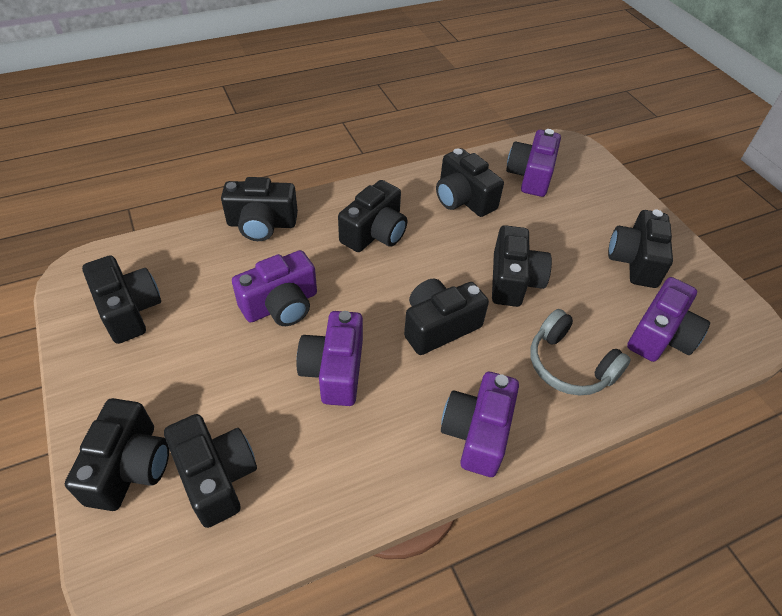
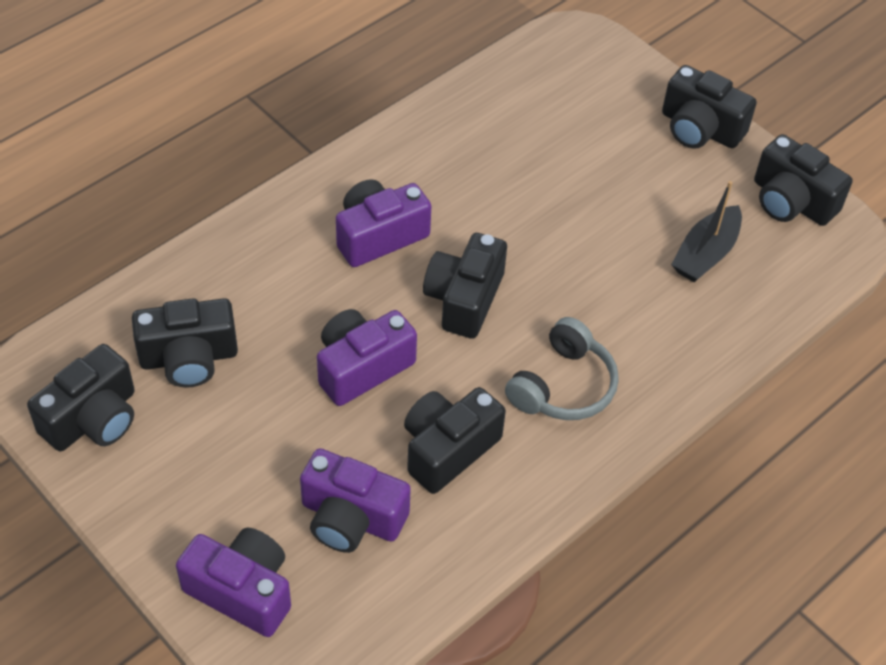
black boat: none = 0 -> [671,181,742,282] = 1
black camera: [65,398,169,511] [82,255,161,344] [164,414,257,528] [221,177,298,241] [338,180,407,252] [404,279,489,355] [436,148,504,217] [492,225,552,307] [608,210,673,288] = 9 -> [27,344,135,451] [132,298,238,388] [404,387,506,494] [423,233,507,339] [662,65,757,149] [754,134,853,226] = 6
purple camera: [232,250,317,326] [297,311,363,406] [441,372,519,477] [506,129,561,197] [627,277,710,362] = 5 -> [176,528,291,637] [300,448,411,553] [317,309,417,406] [336,179,431,267] = 4

